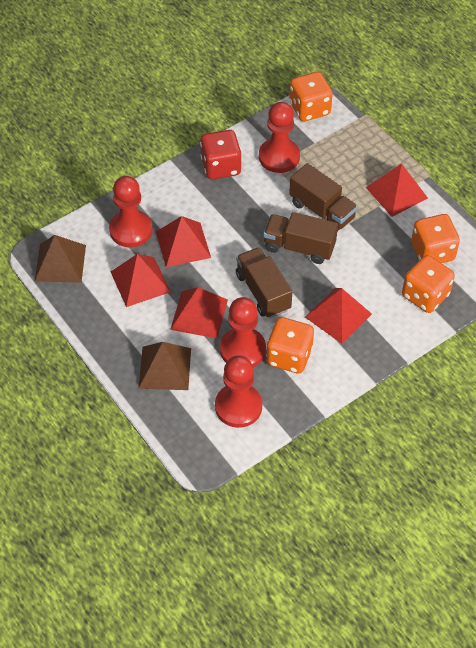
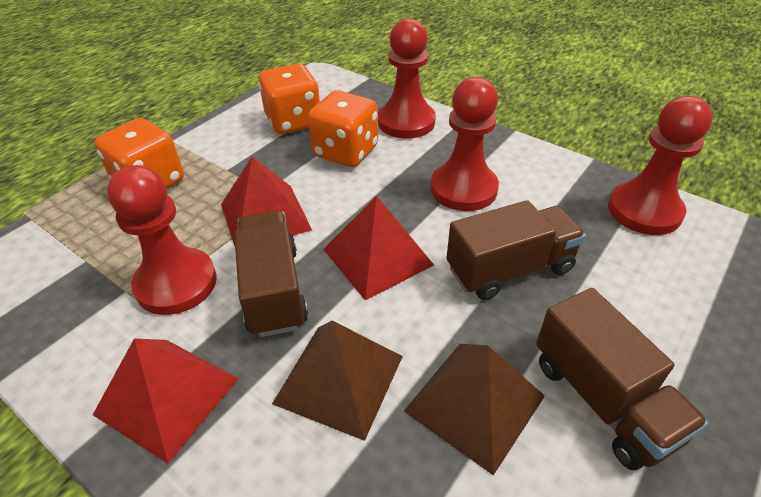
orange dice: [266,317,314,374] [289,72,333,122] [402,255,455,313] [411,214,460,263] = 4 -> [94,118,184,189] [258,64,320,134] [308,90,378,167] = 3
red dice: [200,130,242,180] = 1 -> none = 0
red pyramid: [111,254,171,307] [156,216,211,267] [170,287,228,338] [305,288,372,344] [366,164,428,217] = 5 -> [93,338,239,463] [221,157,312,246] [323,196,434,300] = 3

